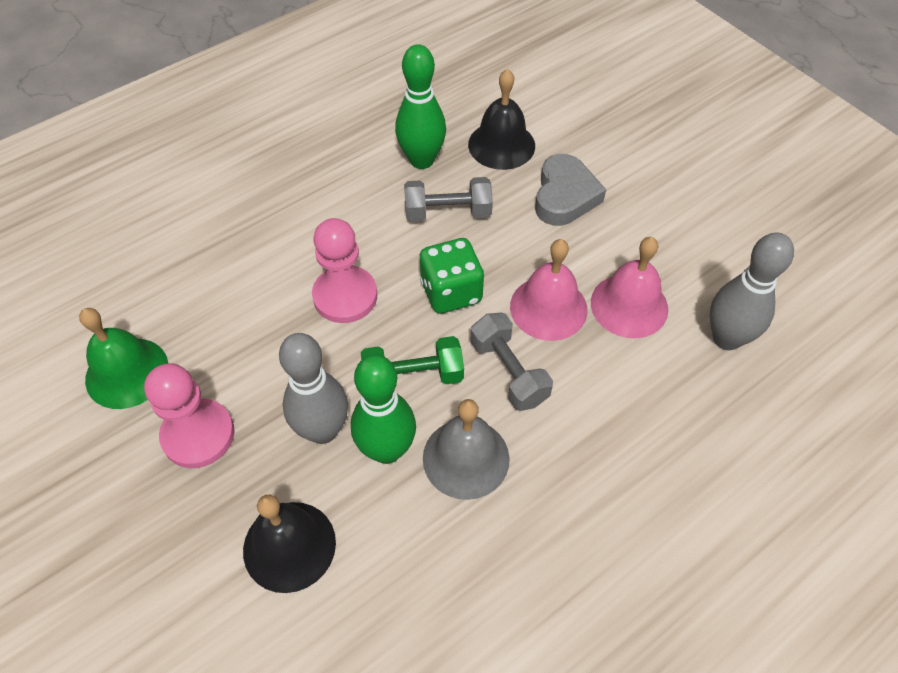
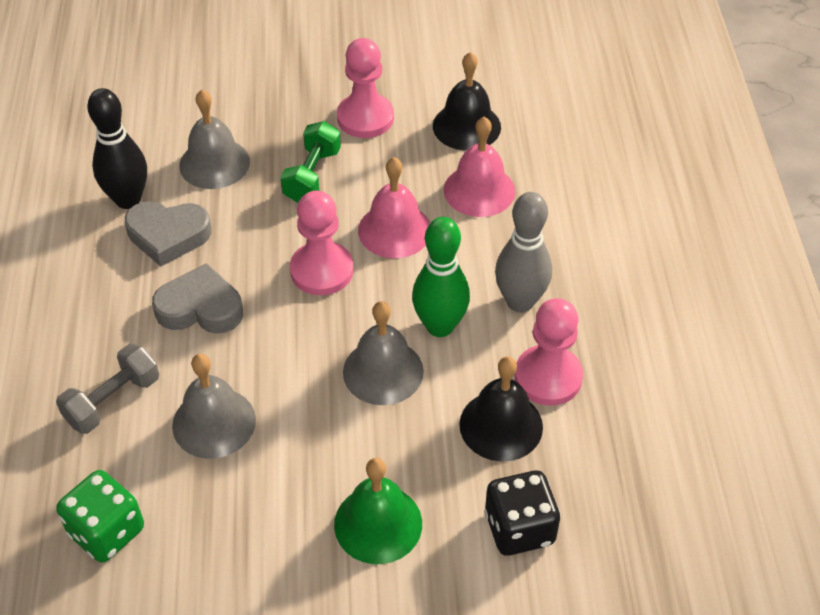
black bowling pin: none = 0 -> [87,88,147,209] = 1
black dice: none = 0 -> [484,471,561,556] = 1
green bowling pin: [351,354,416,464] [395,44,446,169] = 2 -> [412,217,470,337] = 1
grey bell: [423,399,510,500] = 1 -> [172,354,256,459] [179,90,250,189] [343,301,424,405] = 3
grey bowling pin: [279,333,348,444] [710,232,794,350] = 2 -> [495,192,552,312] = 1
grey dumbbell: [404,177,493,222] [470,313,553,411] = 2 -> [56,344,159,434] = 1
grey heart: [535,154,606,226] = 1 -> [125,201,212,267] [152,263,243,334] = 2
pink pawn: [144,363,234,468] [312,218,377,323] = 2 -> [290,191,353,295] [337,38,394,138] [514,298,583,406] = 3

